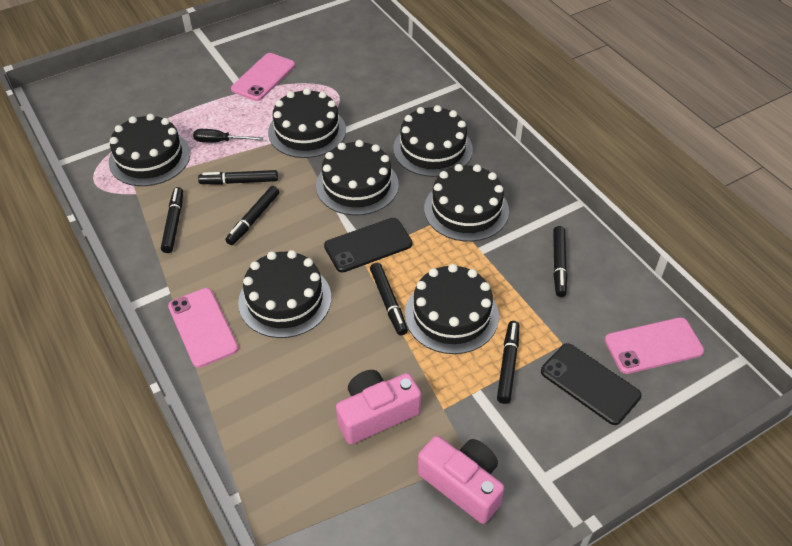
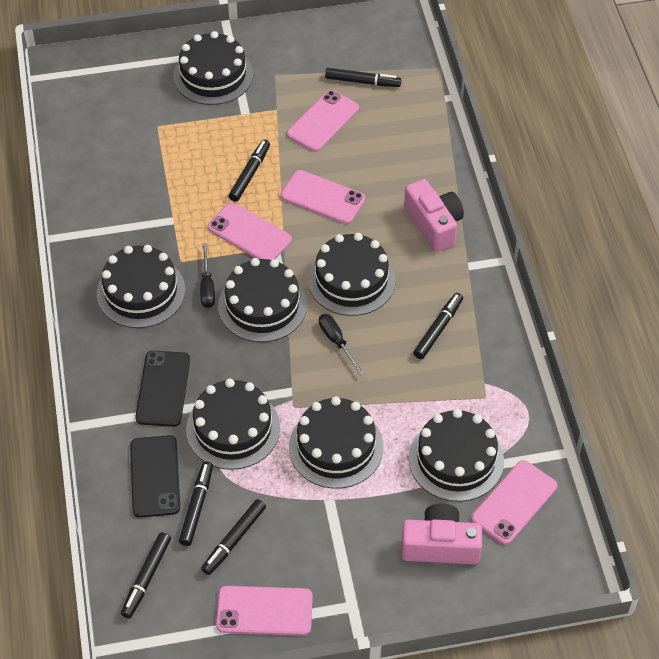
black screwdriver: [193,129,263,142] = 1 -> [200,243,215,308] [319,314,365,375] = 2
pink phone: [168,288,239,368] [231,53,295,101] [605,317,704,374] = 3 -> [208,202,292,260] [216,586,313,636] [281,170,365,224] [287,90,359,152] [471,460,557,545] = 5

